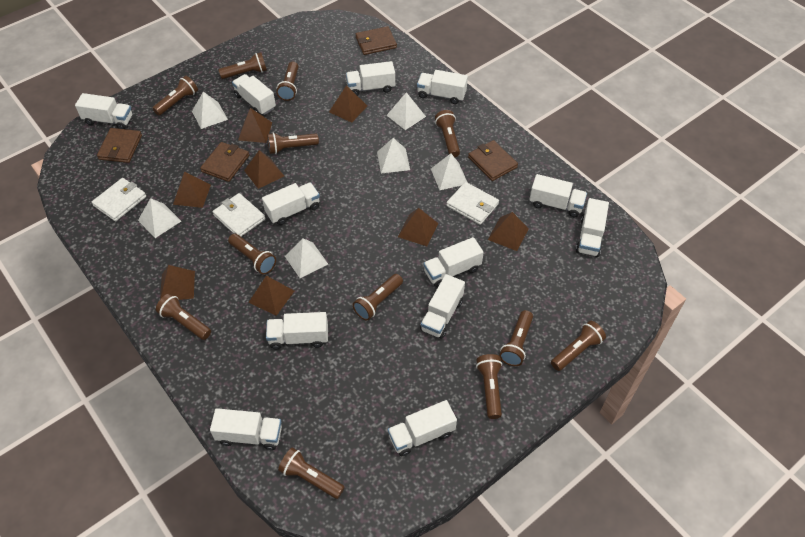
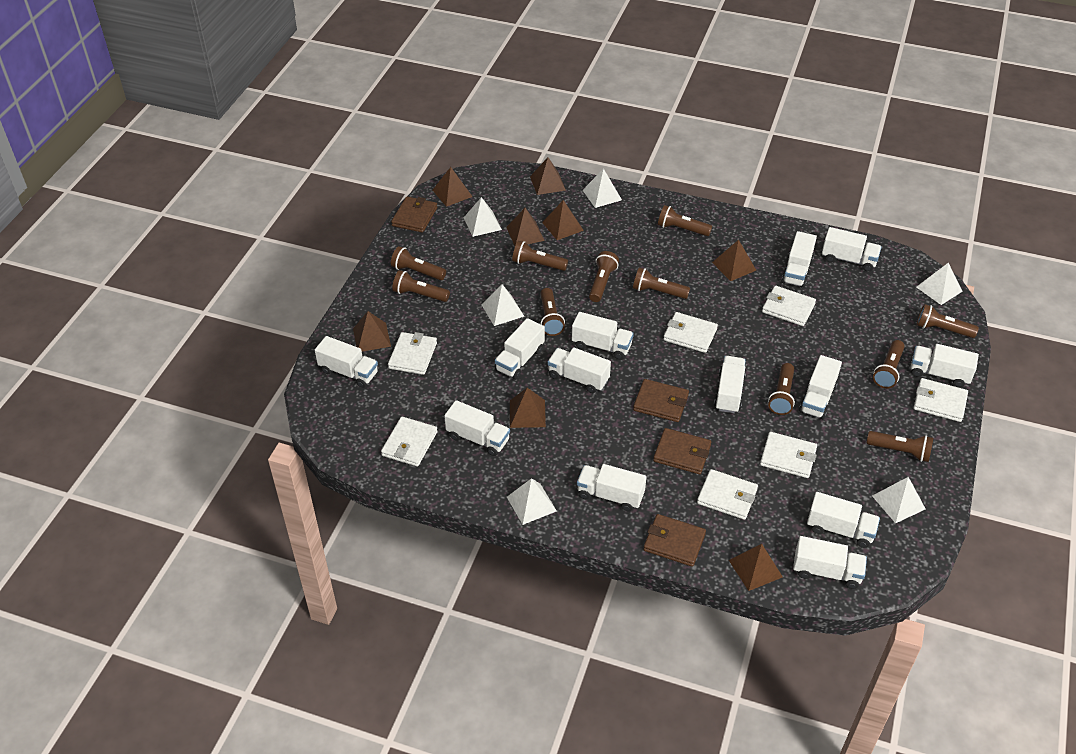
brown flashlight: [152,76,198,116] [156,293,211,340] [219,52,267,79] [228,234,276,274] [267,133,319,154] [276,62,299,101] [278,448,345,499] [353,274,403,321] [435,110,460,157] [476,354,502,419] [499,310,533,366] [551,321,606,371] = 12 -> [391,246,446,280] [392,270,450,302] [512,241,568,271] [540,288,565,336] [589,251,619,302] [633,268,690,299] [658,205,712,236] [768,363,795,415] [867,431,933,462] [873,340,905,389] [917,304,979,338] = 11
white truck: [75,93,133,129] [210,408,282,450] [232,74,276,115] [262,182,320,225] [266,312,328,349] [346,61,395,96] [388,400,457,456] [417,70,468,104] [420,274,465,339] [424,237,484,287] [529,174,587,217] [576,198,609,257] = 12 -> [315,336,378,388] [444,400,510,456] [495,318,545,379] [548,347,611,393] [572,312,634,360] [577,464,646,512] [714,356,746,413] [782,231,817,288] [793,536,867,589] [799,355,842,419] [807,492,880,548] [822,227,882,272] [911,344,979,387] = 13
white wallet: [92,178,146,221] [212,193,265,236] [446,182,499,225] = 3 -> [381,417,438,467] [388,332,437,375] [663,312,718,353] [697,469,758,520] [760,432,817,478] [762,286,816,326] [914,378,968,422] = 7

